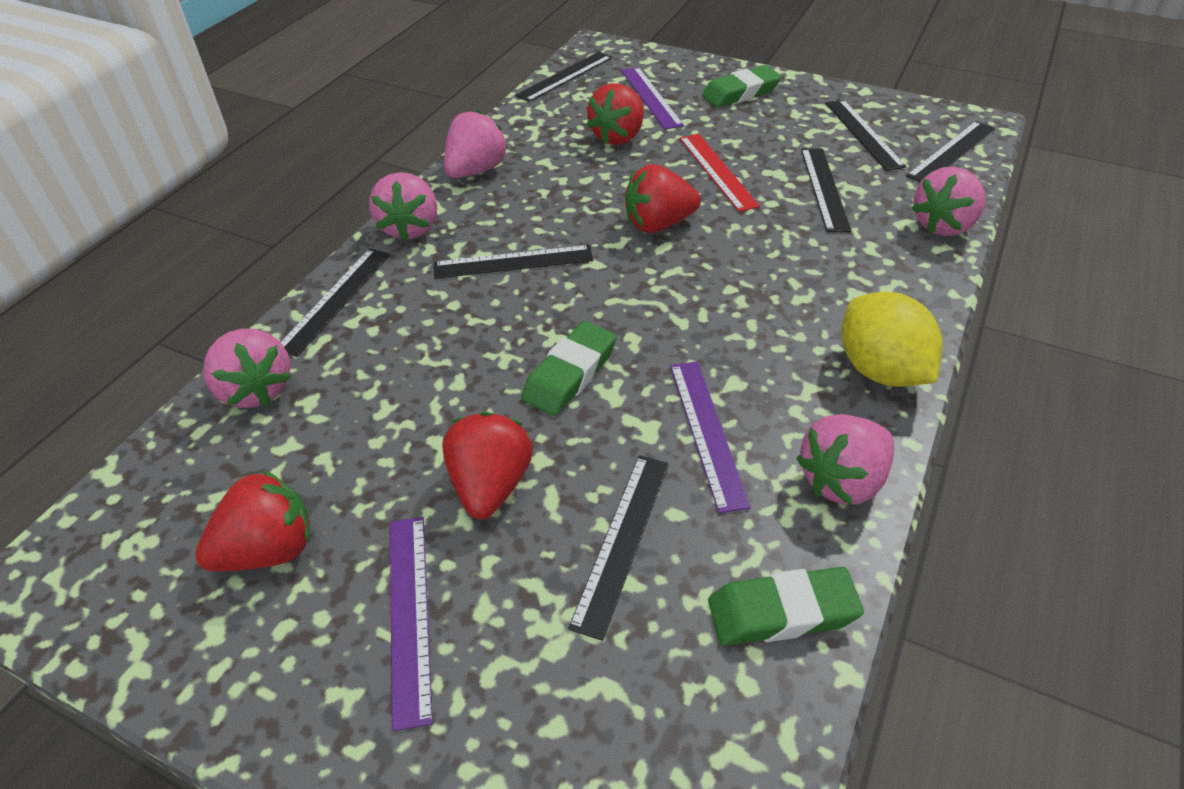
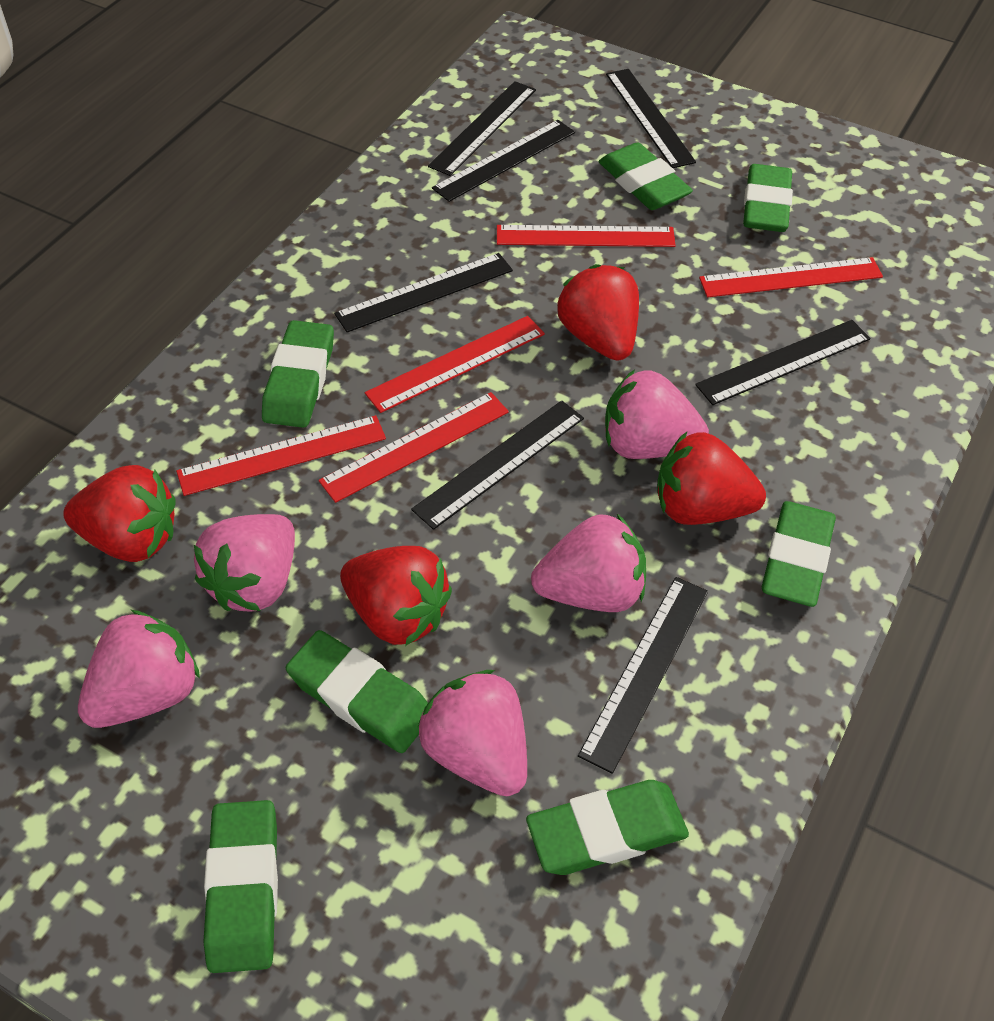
green eraser: [522,321,616,416] [702,65,782,107] [708,567,864,646] = 3 -> [203,800,278,973] [262,320,334,428] [286,630,428,753] [526,780,689,875] [599,142,693,210] [743,164,793,232] [762,501,836,607] = 7
purple ruler: [390,517,433,731] [621,67,684,130] [670,361,751,513] = 3 -> none = 0
red ruler: [679,134,760,212] = 1 -> [176,415,386,496] [319,392,509,503] [365,316,545,413] [497,225,676,247] [699,257,883,298] = 5
yellow lemon: [842,292,943,387] = 1 -> none = 0

